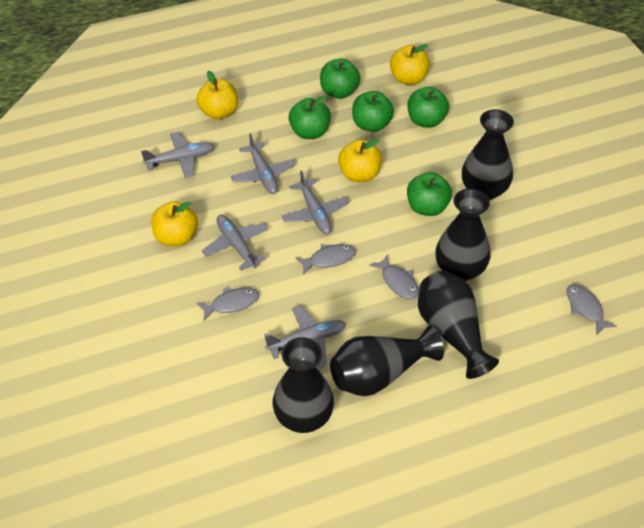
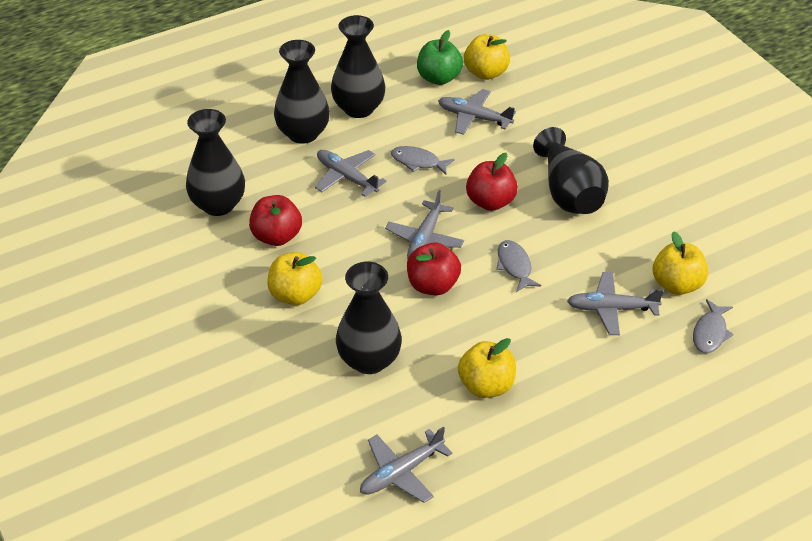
green apple: [289,95,331,139] [320,58,360,99] [352,91,394,132] [407,172,452,216] [408,87,449,128] = 5 -> [417,30,463,85] = 1
grey fish: [197,287,260,321] [295,244,356,275] [369,255,419,299] [567,284,617,335] = 4 -> [391,146,455,175] [496,240,541,292] [693,299,734,353] = 3
red apple: none = 0 -> [249,195,302,246] [407,243,461,295] [466,153,518,211] = 3

